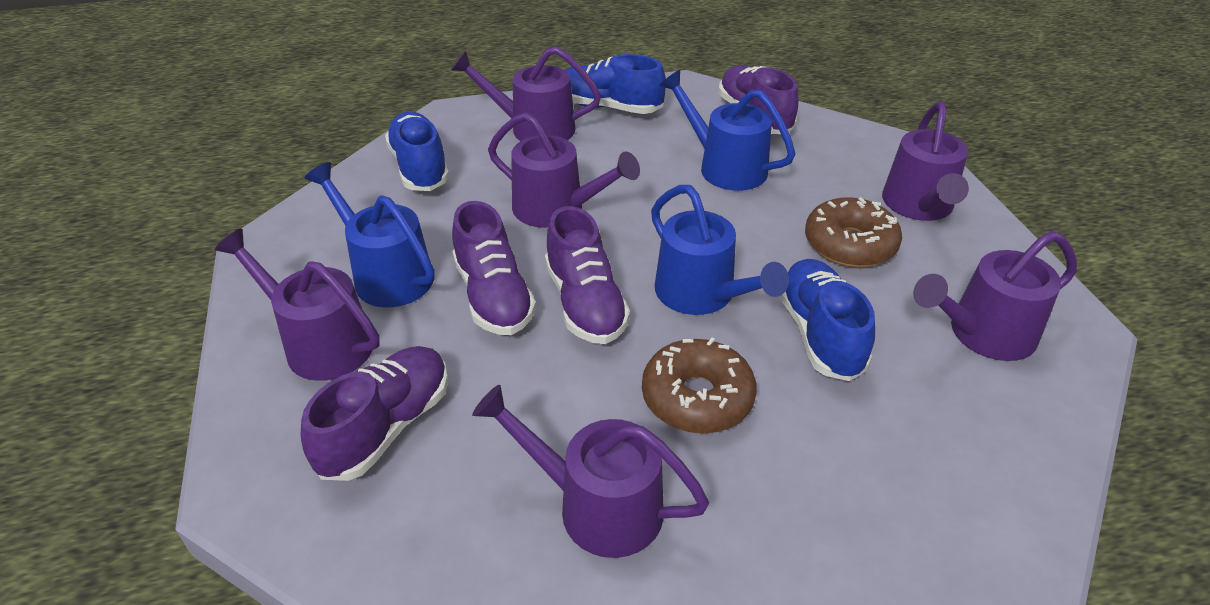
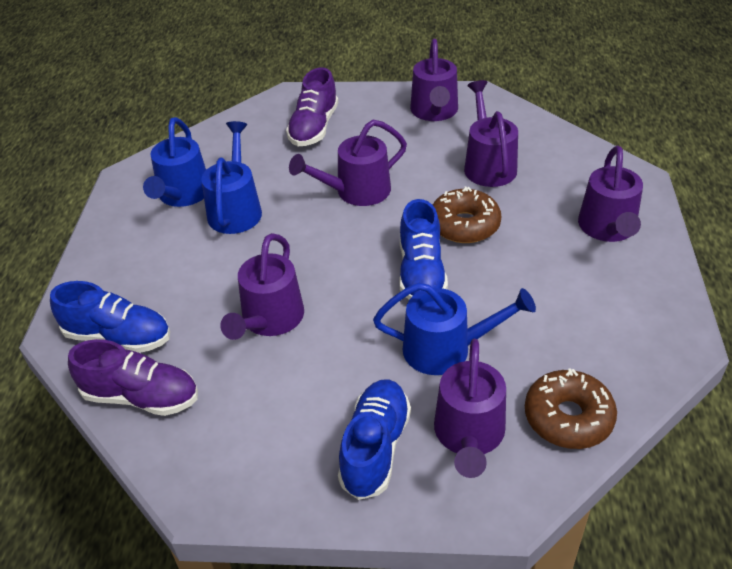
purple shoe: [301,346,448,481] [452,201,536,335] [545,206,630,344] [718,65,798,134] = 4 -> [68,339,198,416] [286,67,338,146] = 2

